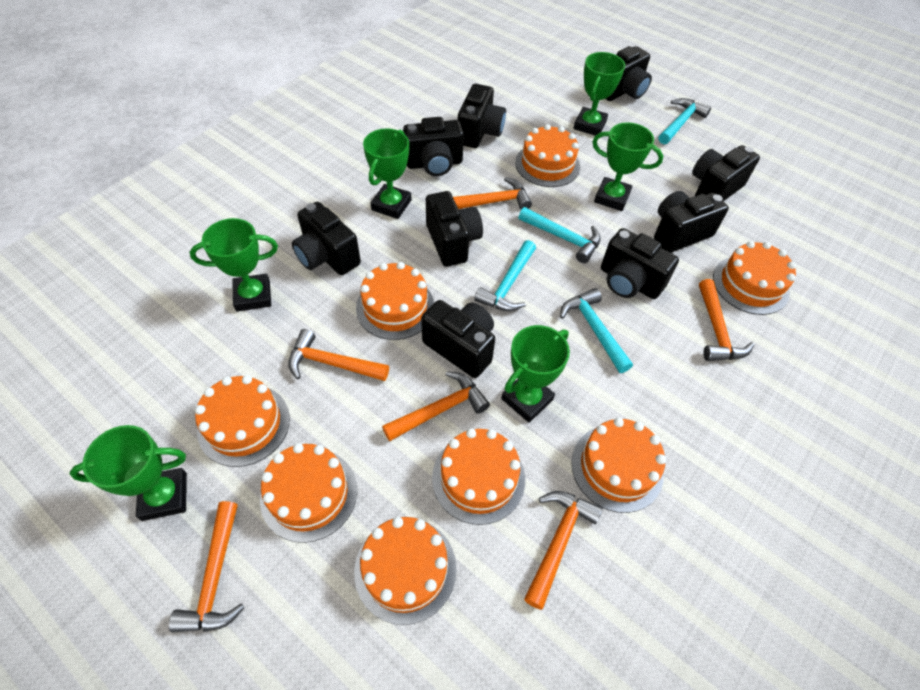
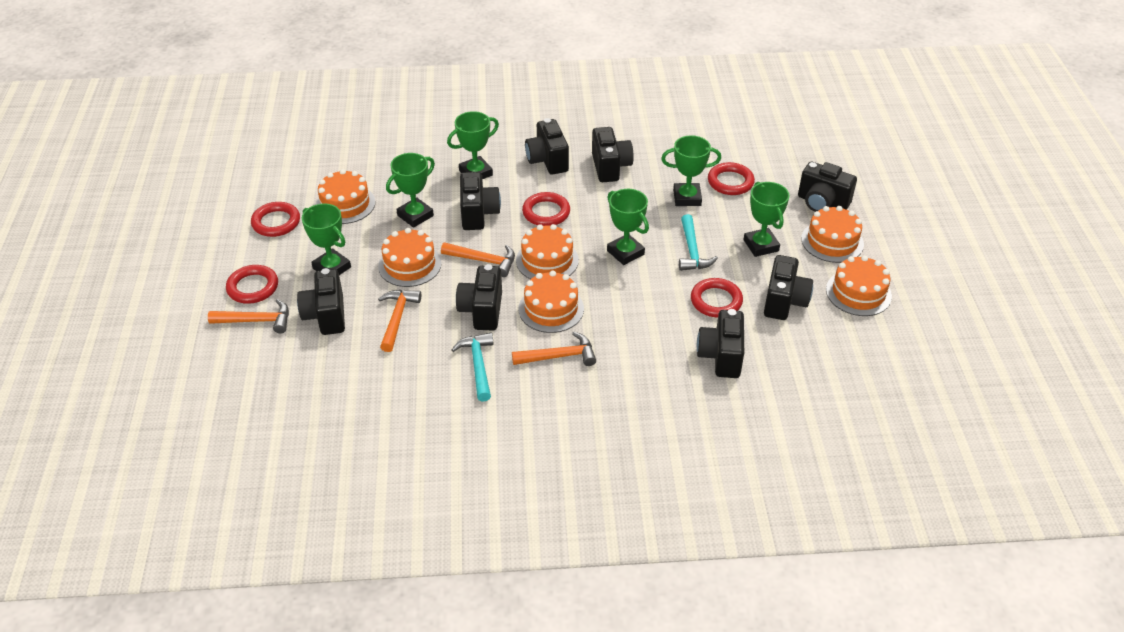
black camera: [292,202,361,275] [403,117,464,176] [421,300,495,378] [426,191,483,267] [458,84,506,148] [601,228,679,299] [606,46,652,101] [654,191,729,253] [692,145,760,201] = 9 -> [297,268,345,335] [456,264,502,331] [460,172,501,230] [525,118,569,175] [592,127,634,182] [697,309,744,378] [764,255,813,320] [798,162,857,212] = 8
orange cake: [195,375,290,467] [260,443,357,543] [354,517,457,625] [356,262,434,340] [432,428,525,525] [515,124,580,187] [571,418,666,513] [713,241,796,315] = 8 -> [316,169,375,224] [378,228,442,287] [516,224,579,279] [519,271,584,333] [801,206,864,263] [826,255,892,316] = 6
orange hammer: [169,501,244,632] [288,329,389,381] [382,371,490,441] [453,177,532,210] [524,491,603,610] [699,279,754,361] = 6 -> [208,299,289,333] [378,290,421,352] [441,242,515,277] [512,332,596,366] = 4
red ring: none = 0 -> [226,265,278,304] [251,202,300,237] [522,192,570,226] [691,278,743,318] [708,162,755,195] = 5
turquoise hammer: [474,240,536,311] [518,207,601,263] [560,288,633,373] [659,98,711,144] = 4 -> [451,332,494,402] [679,214,718,271] = 2

